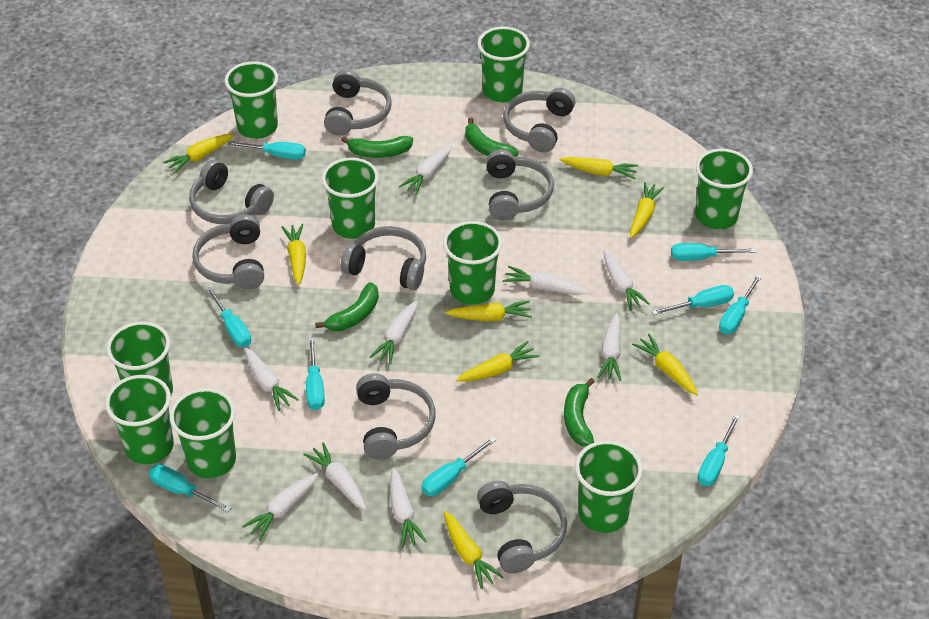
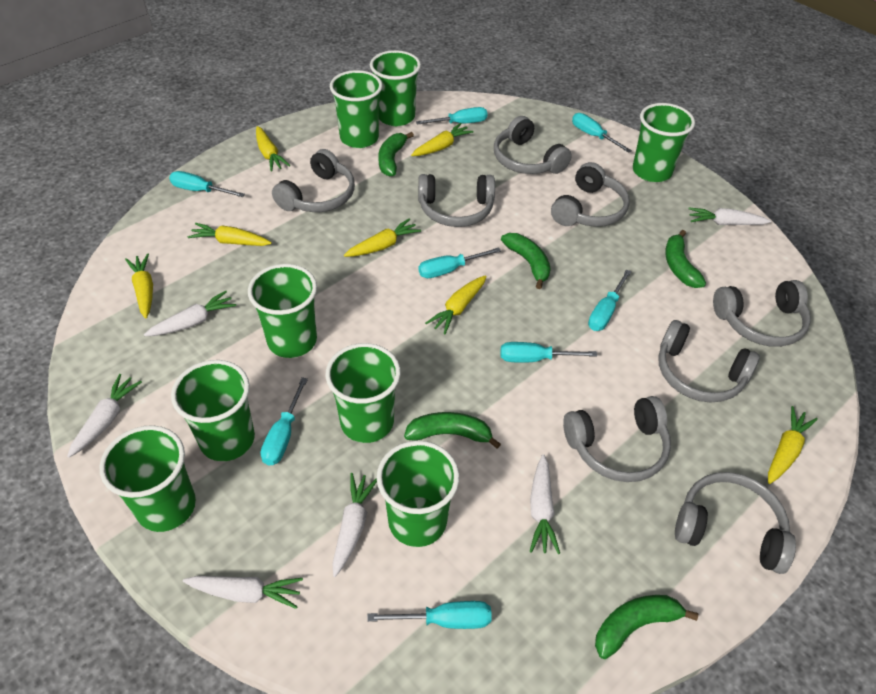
green banana: [315,282,379,331] [341,136,413,158] [465,118,519,156] [564,378,595,446] = 4 -> [378,132,414,176] [404,412,501,449] [501,233,551,289] [595,595,698,659] [665,230,706,288] = 5
green cup: [105,375,174,465] [106,321,173,395] [170,388,236,478] [224,61,278,139] [322,158,379,239] [443,221,502,305] [477,27,530,102] [575,441,643,533] [695,148,753,229] = 9 -> [100,425,196,532] [171,360,255,461] [248,264,317,358] [325,343,401,443] [330,70,383,148] [370,50,421,126] [377,441,459,547] [633,103,695,182] = 8
turquoise screwdriver: [149,464,231,512] [206,287,251,347] [227,141,306,160] [306,337,325,410] [422,437,496,496] [652,285,734,315] [671,243,756,261] [698,414,740,486] [719,274,762,334] = 9 -> [169,171,245,197] [261,377,308,465] [367,601,492,629] [416,107,487,125] [418,247,501,278] [500,342,597,363] [572,113,632,153] [588,269,632,331] = 8
white carrot: [242,473,319,540] [245,348,299,411] [303,442,366,510] [370,301,418,364] [390,468,427,548] [399,145,452,195] [503,266,587,295] [597,313,621,381] [604,250,650,311] = 9 -> [67,374,142,458] [144,291,236,336] [183,576,303,609] [332,473,377,577] [530,454,560,554] [688,207,771,225] = 6
yellow carrot: [163,133,234,173] [282,224,306,285] [444,511,504,589] [445,301,532,321] [456,341,539,382] [560,157,638,179] [630,182,665,238] [632,334,698,395] = 8 -> [125,253,153,319] [187,223,272,246] [256,126,290,172] [344,218,421,257] [411,123,474,156] [425,275,487,334] [768,406,818,484] = 7

